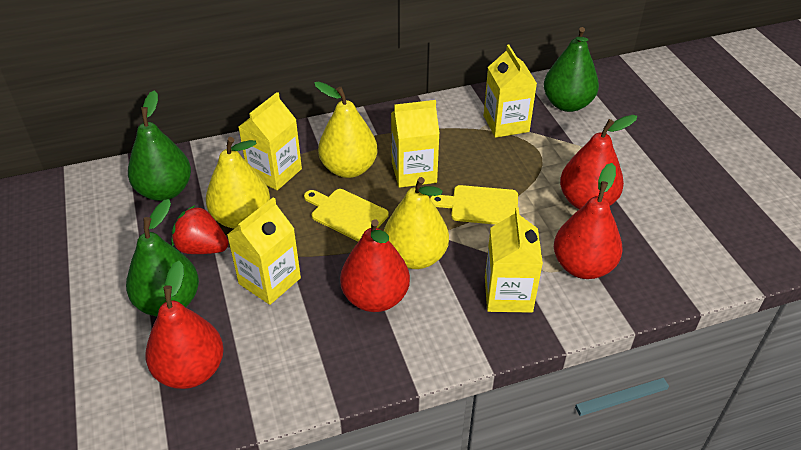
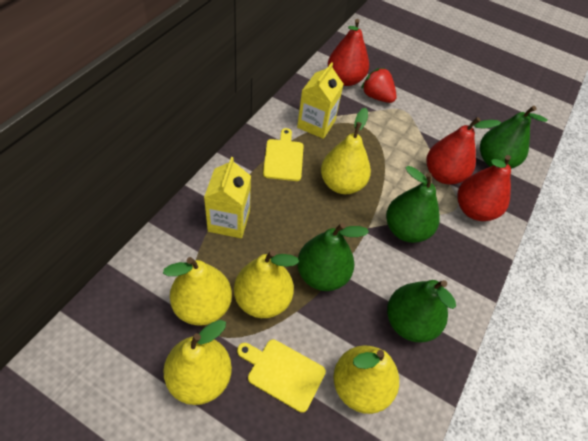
green pear: [126,199,199,316] [128,90,191,201] [544,27,599,112] = 3 -> [297,223,369,291] [386,166,440,243] [387,280,456,342] [480,106,547,169] = 4
red pear: [145,261,224,389] [340,219,410,312] [554,163,622,279] [560,115,637,209] = 4 -> [328,19,369,86] [426,117,501,184] [457,155,511,221] = 3
yellow carton: [227,197,301,305] [239,92,302,190] [391,100,440,188] [484,45,537,138] [485,207,543,313] = 5 -> [204,157,251,238] [297,62,343,139] = 2
yellow pear: [206,137,270,229] [314,81,378,178] [384,177,449,269] = 3 -> [163,257,232,326] [163,320,232,405] [234,250,299,318] [321,108,371,194] [333,345,399,414] = 5

